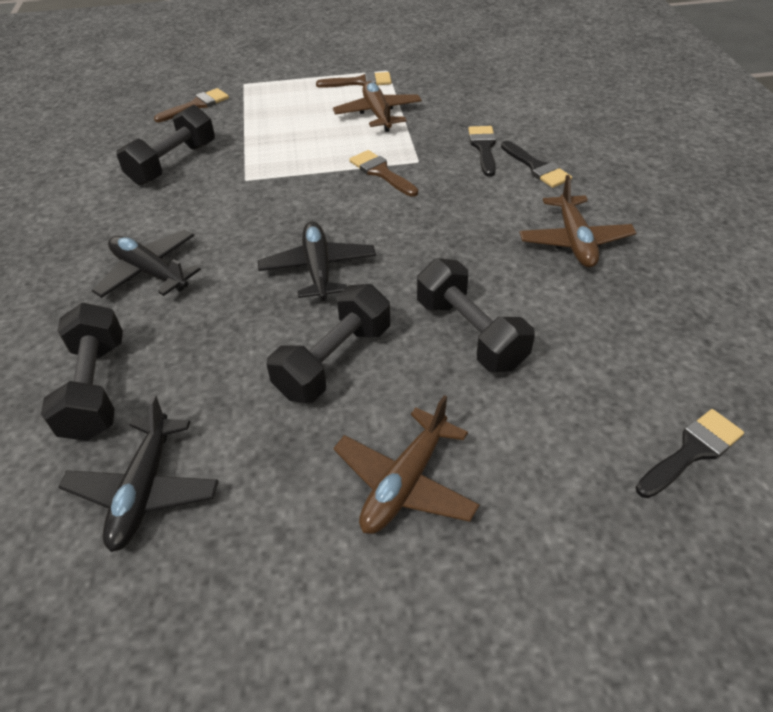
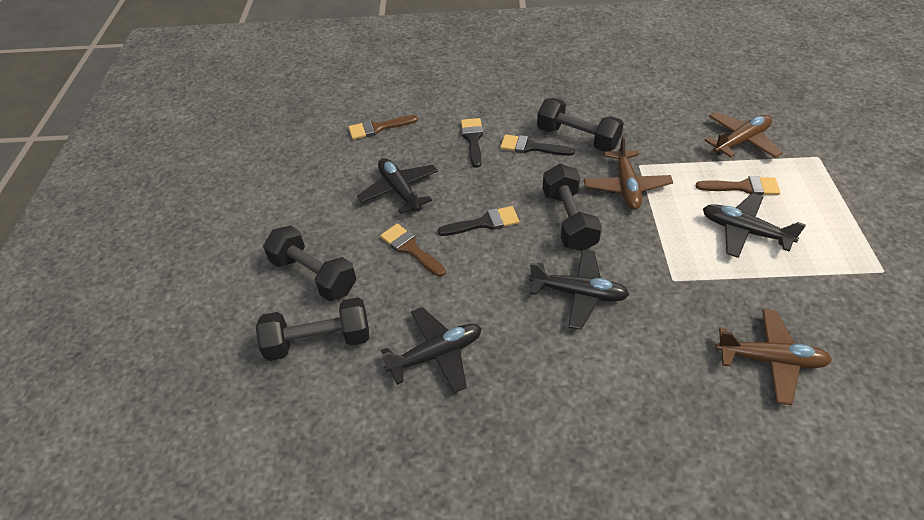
black plane: [58,395,218,552] [92,229,201,298] [258,221,376,301] = 3 -> [357,158,438,214] [381,307,481,393] [529,249,630,330] [703,193,806,258] = 4

